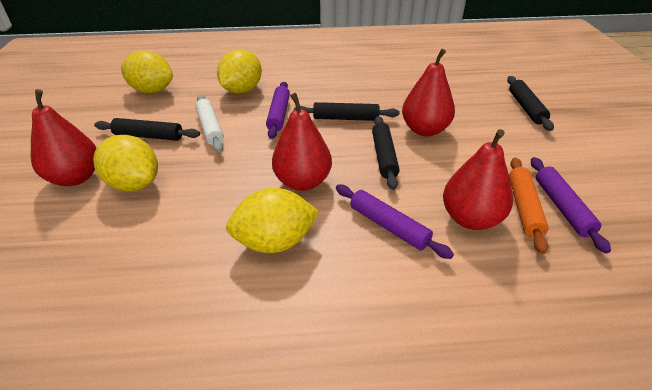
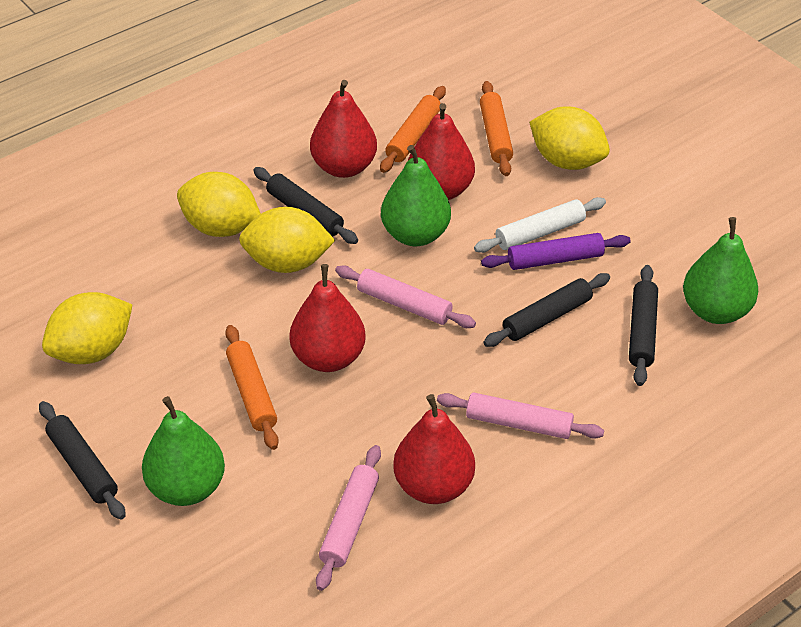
green pear: none = 0 -> [142,396,225,506] [381,145,451,246] [683,217,758,324] = 3
orange rolling pin: [509,158,549,254] = 1 -> [225,325,279,450] [380,86,446,173] [480,81,513,176] = 3
pink rolling pin: none = 0 -> [316,445,381,591] [335,265,476,328] [437,392,604,439] = 3
purple rolling pin: [266,82,290,139] [336,185,454,259] [531,157,611,253] = 3 -> [481,233,631,270] = 1

